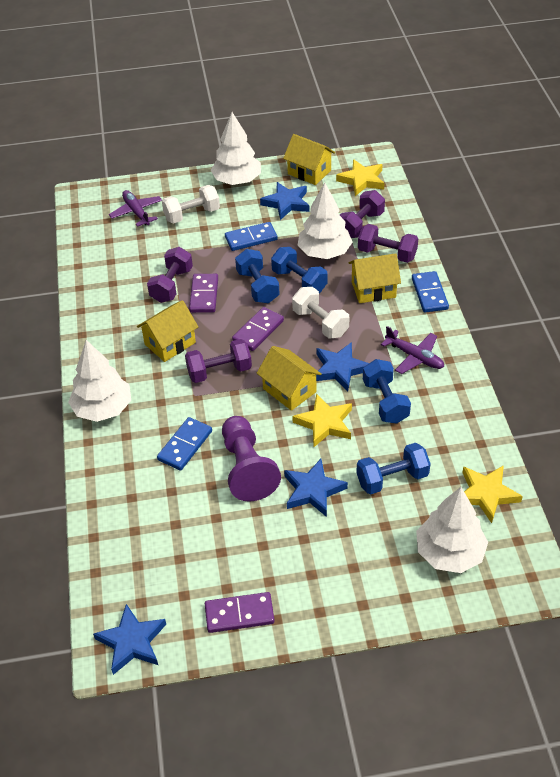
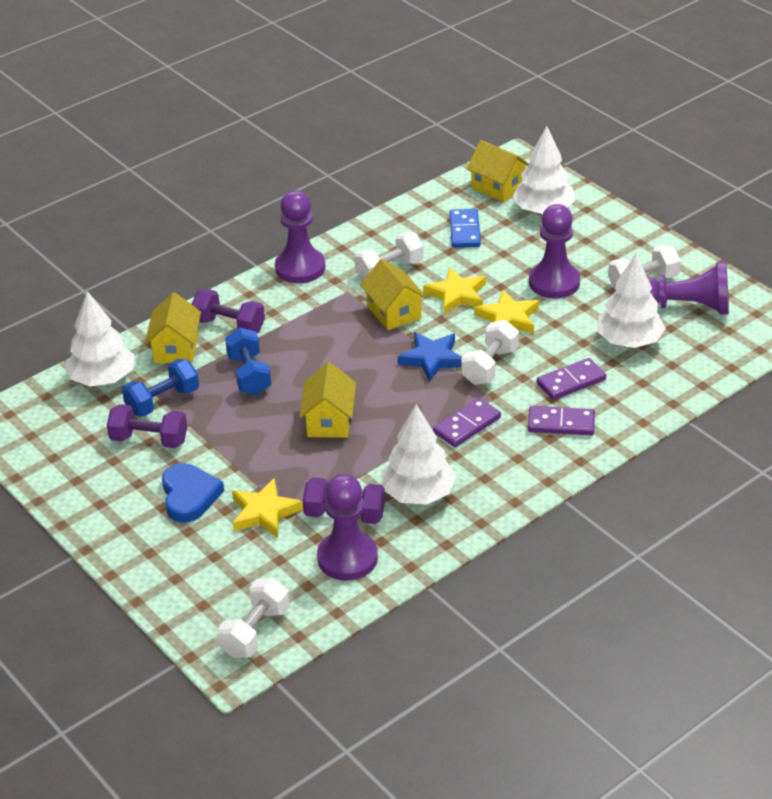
blue domino: [157,417,212,470] [225,222,278,251] [412,271,449,312] = 3 -> [449,209,481,248] = 1
blue dumbbell: [235,249,280,303] [271,247,328,294] [356,443,431,495] [363,359,411,424] = 4 -> [122,359,199,417] [225,328,271,395] = 2
blue heart: none = 0 -> [162,463,224,523] = 1
blue star: [93,604,166,675] [260,182,309,220] [284,459,348,517] [316,342,369,392] = 4 -> [398,332,462,382] = 1
purple dumbbell: [147,247,193,303] [185,339,252,383] [340,190,385,238] [358,224,418,263] = 4 -> [107,404,187,448] [192,289,265,333] [303,477,385,524] = 3
purple pawn: [222,416,281,502] = 1 -> [275,190,325,283] [317,474,378,580] [529,204,580,298] [647,262,729,315] = 4
purple plane: [109,190,162,227] [381,326,444,374] = 2 -> none = 0
white dumbbell: [162,185,220,224] [292,287,349,339] = 2 -> [217,578,289,658] [354,232,424,281] [461,320,519,385] [608,245,681,290] = 4

